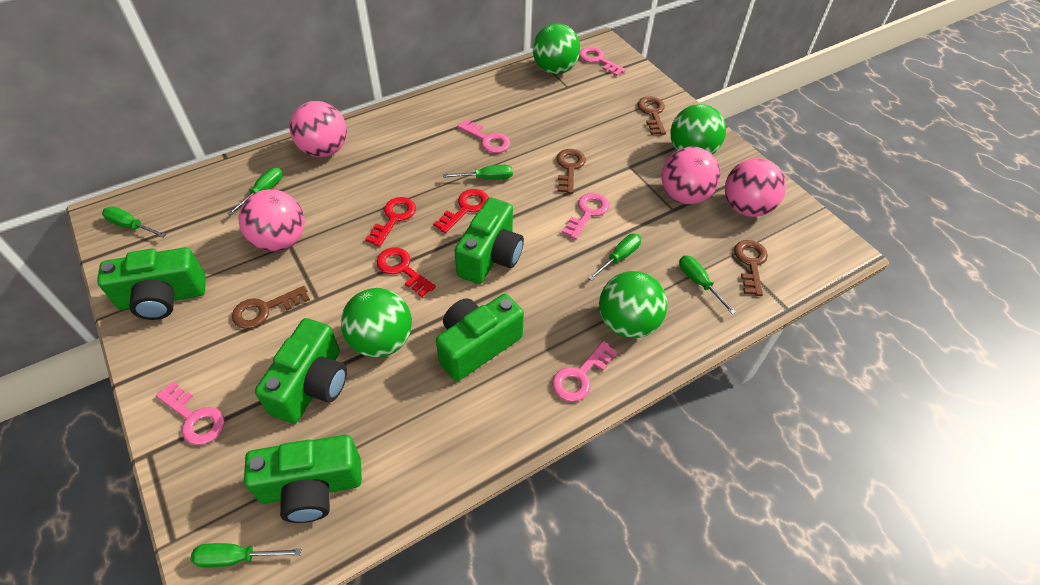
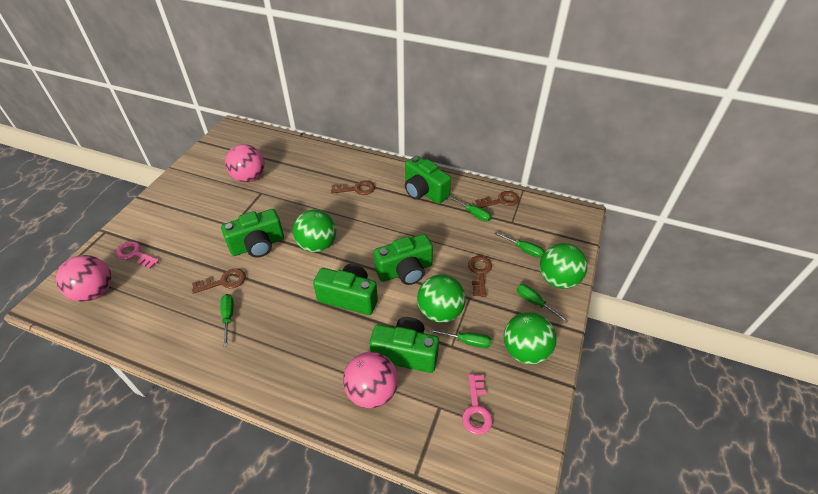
green screwdriver: [102,206,166,238] [191,543,301,567] [227,167,283,216] [443,165,513,180] [588,234,641,281] [679,255,736,314] = 6 -> [220,294,234,346] [429,329,491,348] [448,196,491,221] [494,232,545,258] [517,284,569,323] = 5
pink ball: [238,189,305,252] [290,101,347,157] [662,146,720,205] [725,158,786,217] = 4 -> [56,255,112,302] [225,144,265,182] [343,352,398,409] = 3
pink key: [156,382,225,445] [457,119,510,153] [552,341,618,402] [562,193,609,239] [580,47,626,76] = 5 -> [116,241,159,269] [462,374,493,435] = 2
red key: [365,197,416,247] [377,248,436,297] [433,189,489,233] = 3 -> none = 0

